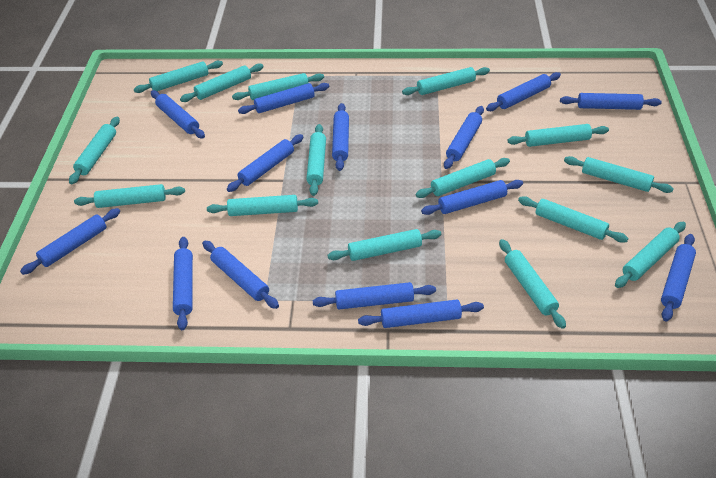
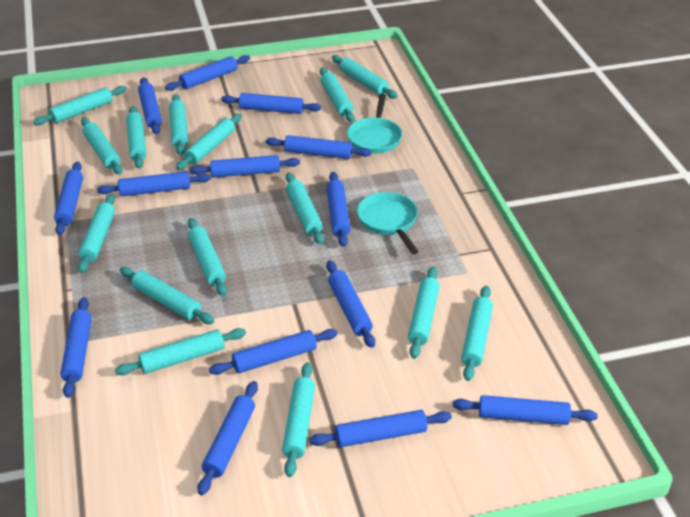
turquoise pan: none = 0 -> [347,94,402,154] [357,192,419,254] = 2

